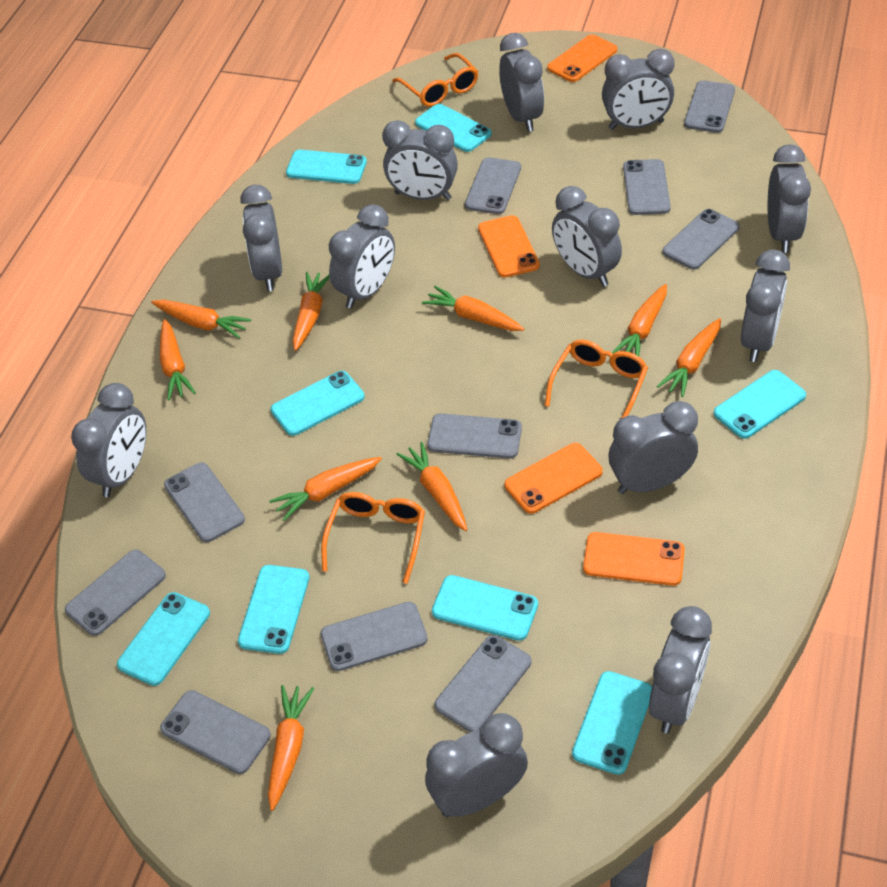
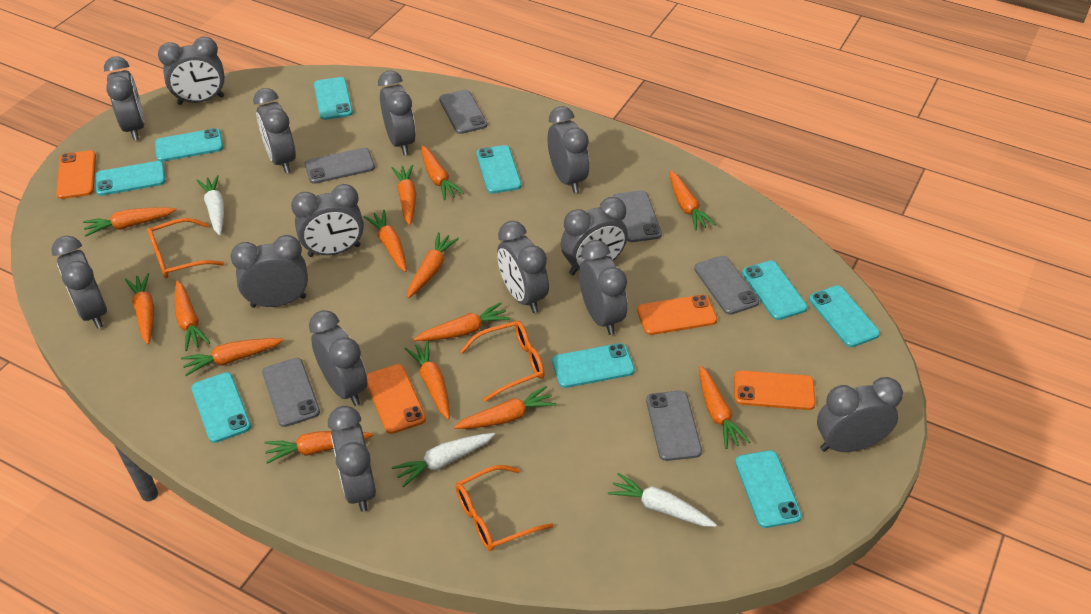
grey clock: [71,383,146,497] [240,185,282,291] [329,204,395,309] [382,120,458,200] [425,713,528,817] [499,33,544,132] [552,186,622,287] [602,49,675,130] [609,401,698,494] [649,606,712,734] [741,249,790,362] [768,144,811,253] = 12 -> [51,236,107,329] [104,56,145,140] [158,37,225,105] [231,235,308,308] [253,88,296,173] [291,184,364,257] [309,310,368,406] [328,406,376,512] [378,71,416,155] [497,221,549,313] [548,106,589,193] [561,197,628,275] [579,240,627,335] [817,377,903,452] = 14
grey phone: [65,550,166,636] [160,690,271,774] [164,462,245,542] [321,602,428,671] [427,413,522,459] [435,635,531,732] [465,157,521,214] [623,159,671,215] [662,209,739,270] [684,80,735,133] = 10 -> [262,358,320,427] [305,148,375,184] [439,90,487,134] [613,190,662,242] [646,391,702,461] [694,256,759,315] = 6
orange carrot: [151,299,251,338] [160,319,196,401] [268,685,314,811] [269,457,382,521] [293,272,330,351] [396,442,467,531] [422,286,524,331] [612,284,667,356] [657,318,721,397] = 9 -> [83,207,176,237] [125,273,154,344] [175,280,210,351] [181,338,284,376] [264,431,373,464] [364,210,407,272] [392,165,416,225] [404,341,450,419] [407,232,459,298] [414,302,510,341] [421,145,464,201] [454,386,556,429] [669,171,716,230] [699,365,750,449] = 14
turquoise phone: [117,592,210,686] [238,565,309,654] [271,371,365,436] [286,150,367,184] [415,104,492,152] [432,575,538,641] [572,671,652,775] [714,370,806,439] = 8 -> [95,161,165,196] [155,128,223,162] [191,372,251,443] [314,77,353,120] [476,145,521,193] [552,343,635,388] [735,450,802,528] [742,261,808,320] [809,285,880,347] = 9
white carrot: none = 0 -> [196,175,224,236] [392,433,495,488] [608,473,717,527] = 3

